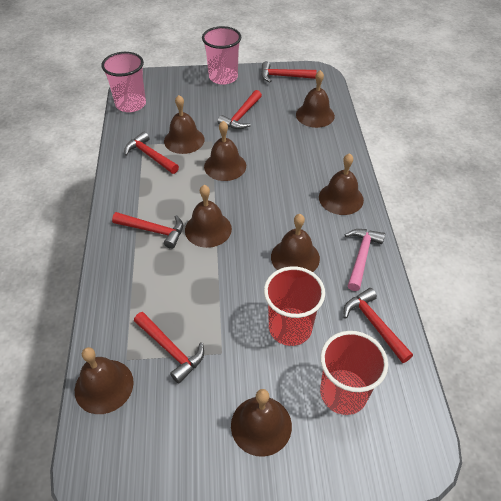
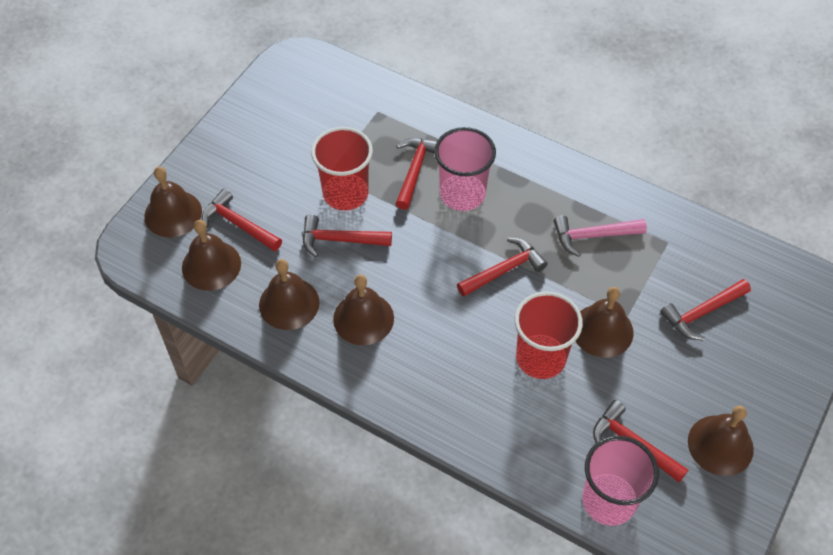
brown bell: [75,347,134,414] [164,95,205,154] [185,185,232,248] [204,121,246,181] [231,389,292,457] [271,214,320,272] [296,70,335,128] [319,153,364,215] = 8 -> [144,167,202,238] [182,220,241,291] [259,259,320,330] [333,274,394,345] [576,287,634,358] [688,406,754,476] = 6

